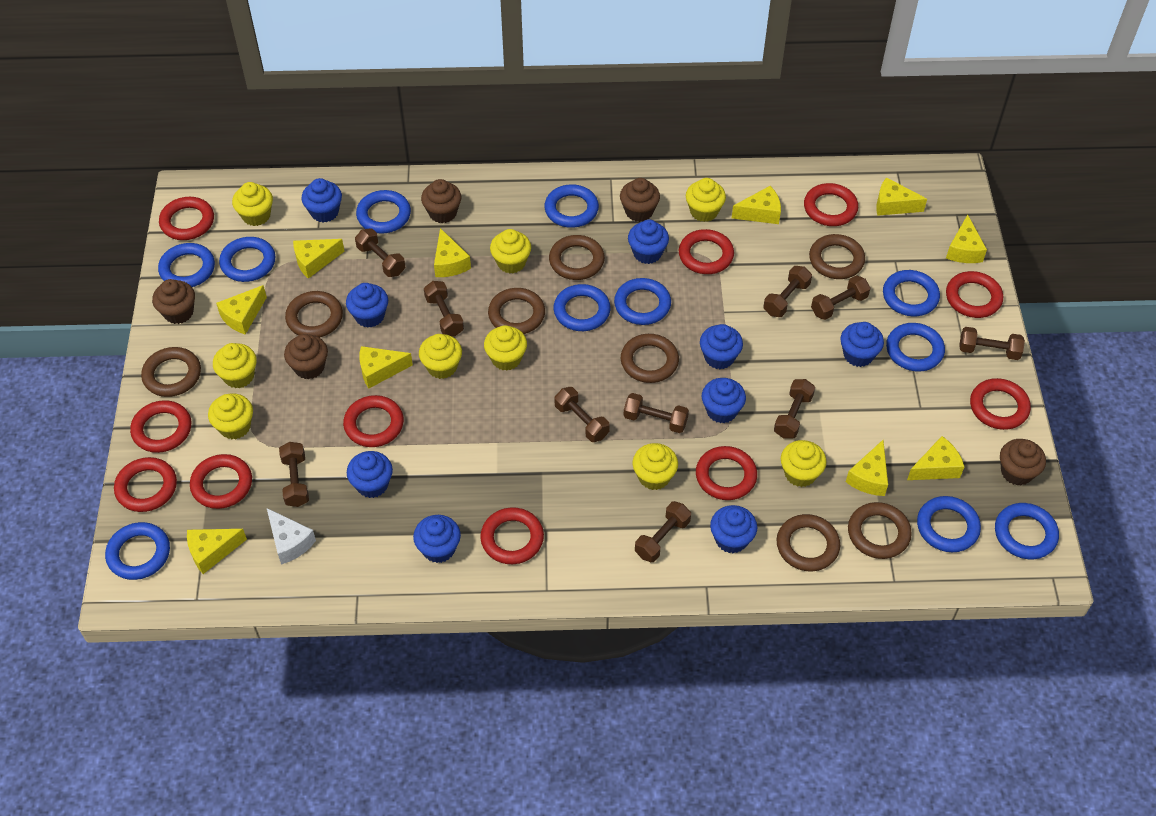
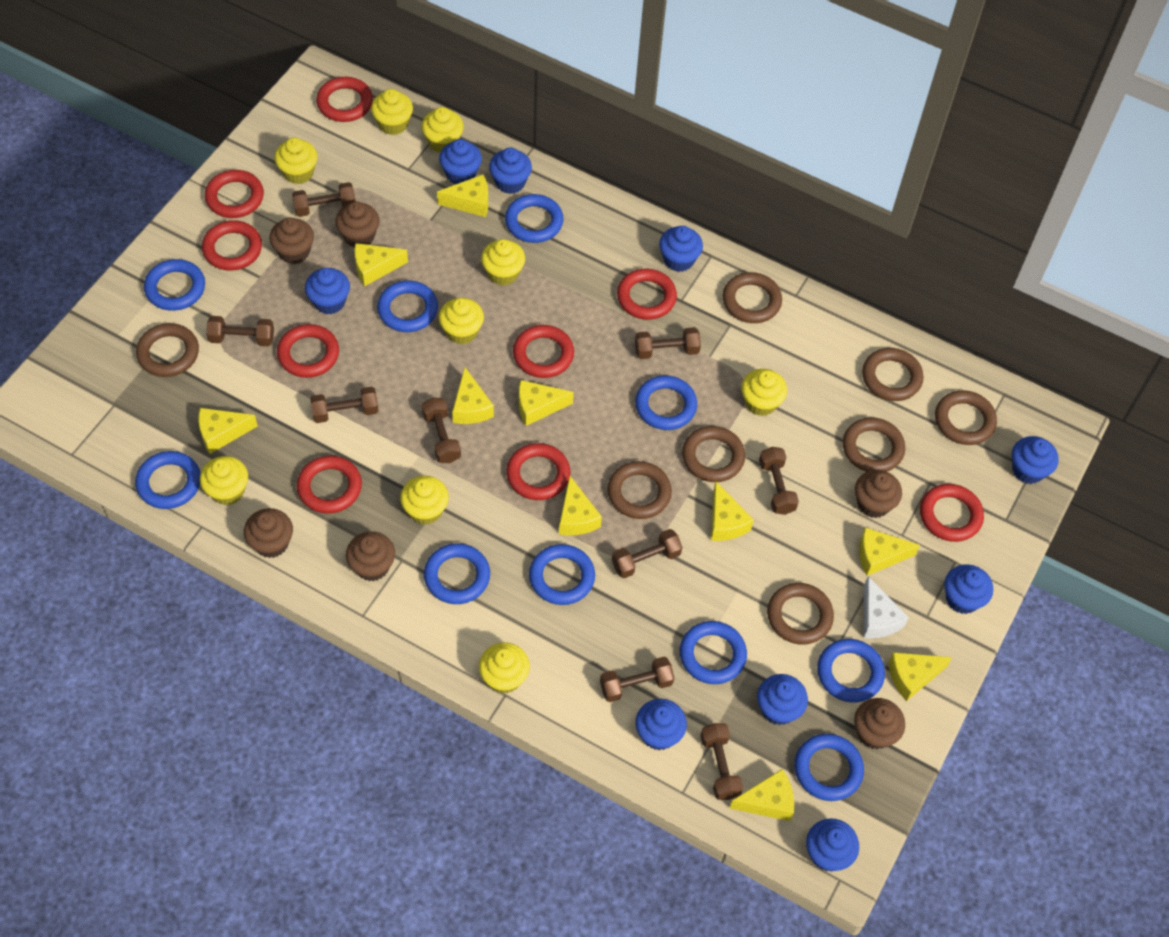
blue ring: [105,522,170,580] [158,243,215,287] [219,237,275,282] [356,190,411,233] [544,184,599,228] [553,284,611,331] [614,278,671,325] [883,270,940,316] [886,323,945,372] [917,496,981,552] [995,503,1059,559] = 11 -> [135,451,201,509] [144,259,205,311] [377,281,438,332] [424,543,490,604] [505,194,563,243] [529,544,595,605] [635,375,697,430] [680,621,747,684] [794,734,864,801] [817,639,885,703] = 10
brown cupcake: [152,279,195,324] [284,334,328,379] [421,179,461,223] [620,178,660,222] [1000,439,1046,485] = 5 -> [244,508,293,558] [269,217,314,264] [335,202,379,247] [346,531,395,581] [854,698,905,749] [855,470,902,518] = 6
brown dumbbell: [279,442,309,507] [355,228,405,277] [424,281,464,337] [554,387,610,442] [624,393,689,433] [635,501,691,562] [763,266,812,317] [774,379,815,439] [811,275,870,320] [959,327,1025,360] = 10 -> [206,316,274,347] [292,182,356,217] [310,387,379,423] [422,398,461,463] [600,657,674,702] [612,529,682,578] [635,327,701,359] [700,723,743,800] [759,447,799,515] = 9
red ring: [114,457,177,512] [130,400,191,453] [159,197,214,240] [190,454,252,509] [343,395,404,447] [480,507,544,564] [679,229,734,274] [696,446,757,500] [804,183,858,226] [946,271,1003,318] [970,378,1031,430] = 11 -> [202,220,262,271] [205,170,264,218] [277,324,339,378] [297,455,362,514] [316,77,373,122] [506,443,570,500] [513,325,574,378] [617,269,677,320] [920,484,984,542] = 9

